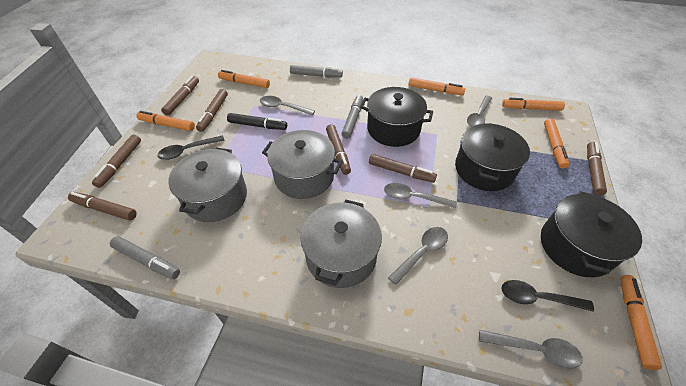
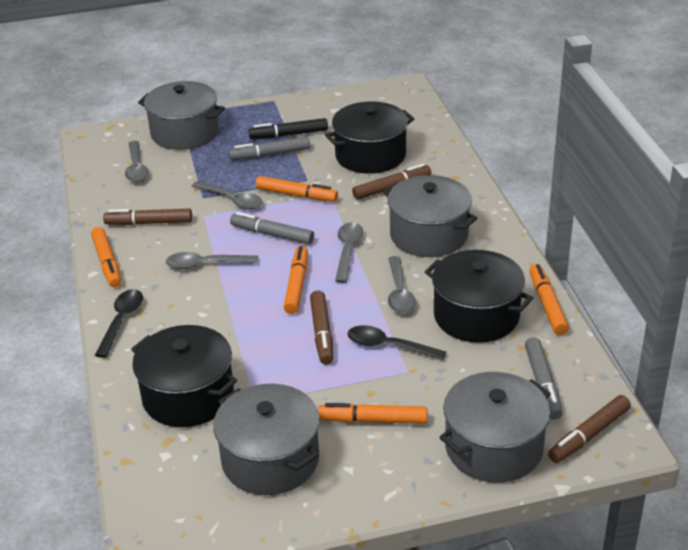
brown marker: [68,192,137,221] [92,135,141,188] [161,76,199,116] [196,89,228,132] [326,124,351,175] [369,154,437,183] [587,142,607,196] = 7 -> [103,209,192,225] [310,290,333,364] [352,164,431,200] [548,395,631,463] = 4
grey pot: [169,148,247,222] [262,130,343,199] [301,200,382,288] = 3 -> [138,81,225,150] [213,384,319,495] [383,175,478,257] [439,372,551,483] = 4
orange marker: [136,111,195,131] [218,70,270,88] [409,77,465,95] [502,98,565,111] [544,118,569,169] [620,275,662,370] = 6 -> [91,227,121,288] [256,176,338,202] [284,246,308,314] [318,403,427,424] [530,264,569,335] = 5

